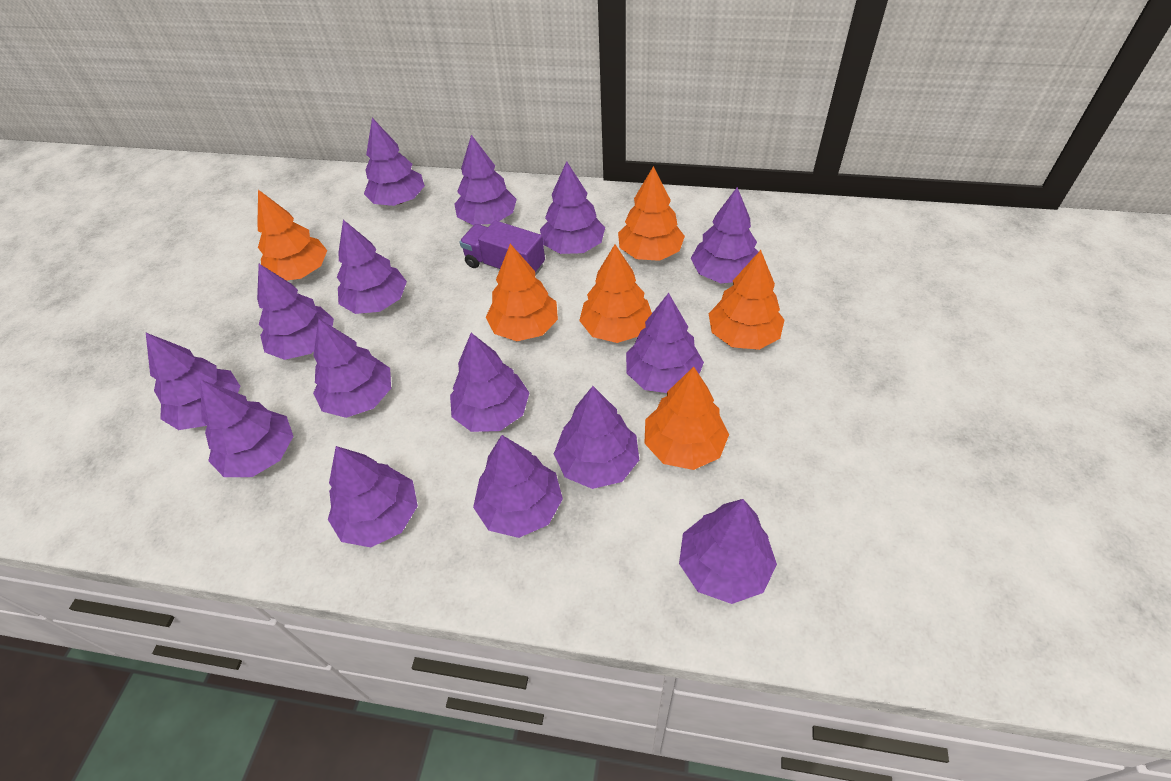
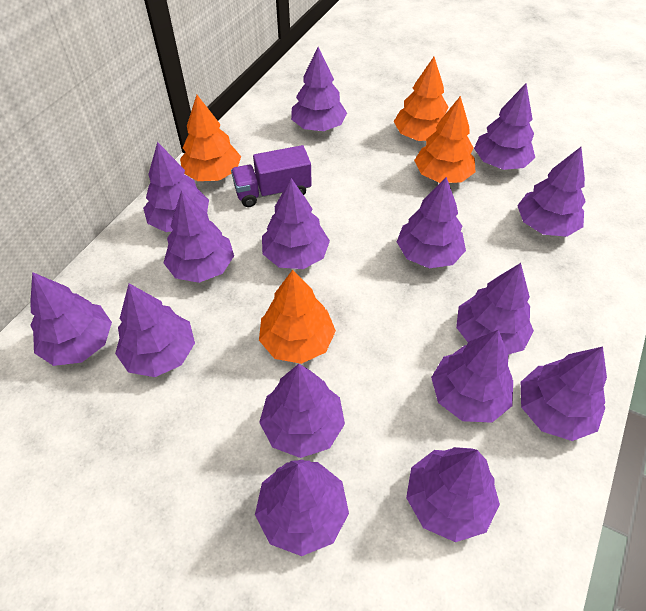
orange tree: [257,190,327,281] [486,244,558,341] [579,245,652,343] [618,166,685,261] [644,367,729,470] [709,250,784,350] = 6 -> [180,95,241,181] [259,270,336,364] [394,57,449,141] [414,96,475,183] = 4

